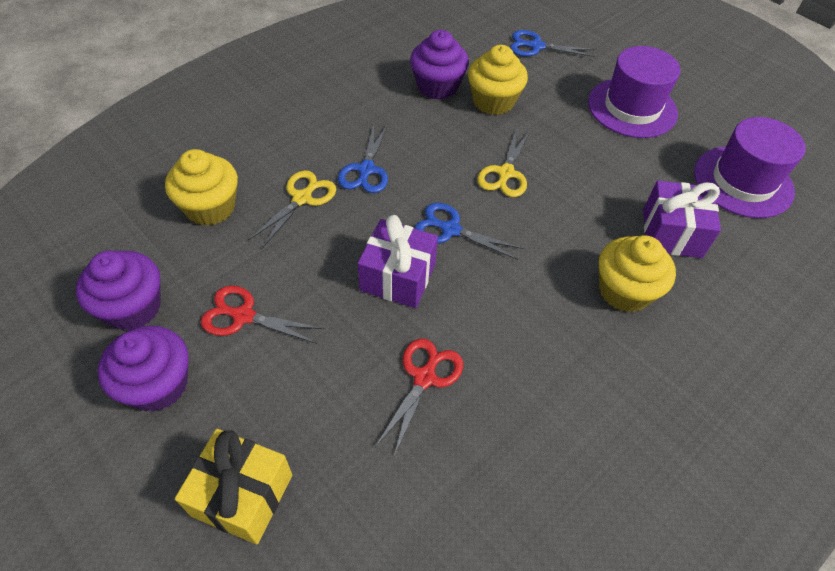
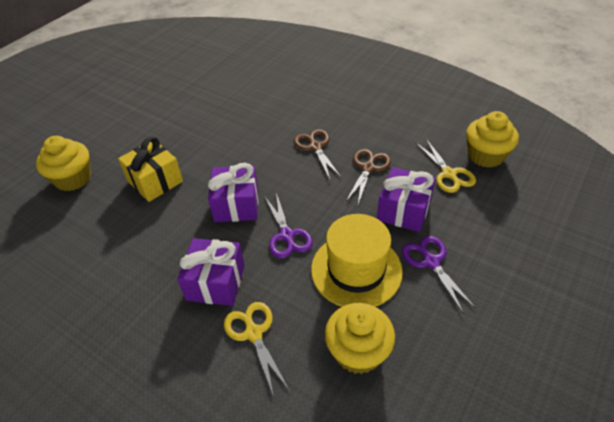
blue scissors: [338,124,388,193] [414,203,524,260] [510,30,595,57] = 3 -> none = 0
brown scissors: none = 0 -> [294,129,342,179] [346,149,391,204] = 2
purple cupcake: [76,251,161,330] [98,325,189,412] [410,30,469,100] = 3 -> none = 0
purple gift: [358,215,438,308] [643,180,721,258] = 2 -> [177,238,245,306] [208,163,259,222] [377,167,436,232] = 3
purple hat: [588,46,681,138] [694,117,806,218] = 2 -> none = 0
purple scissors: none = 0 -> [264,193,313,258] [402,236,476,314] = 2
red scissors: [201,285,324,344] [375,339,463,456] = 2 -> none = 0
yellow hat: none = 0 -> [311,214,403,307] = 1

